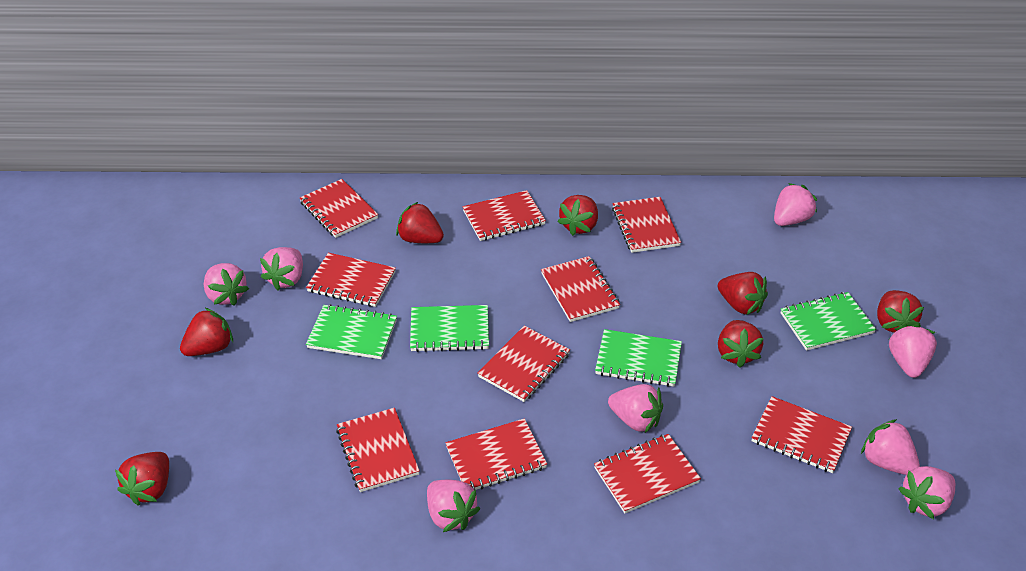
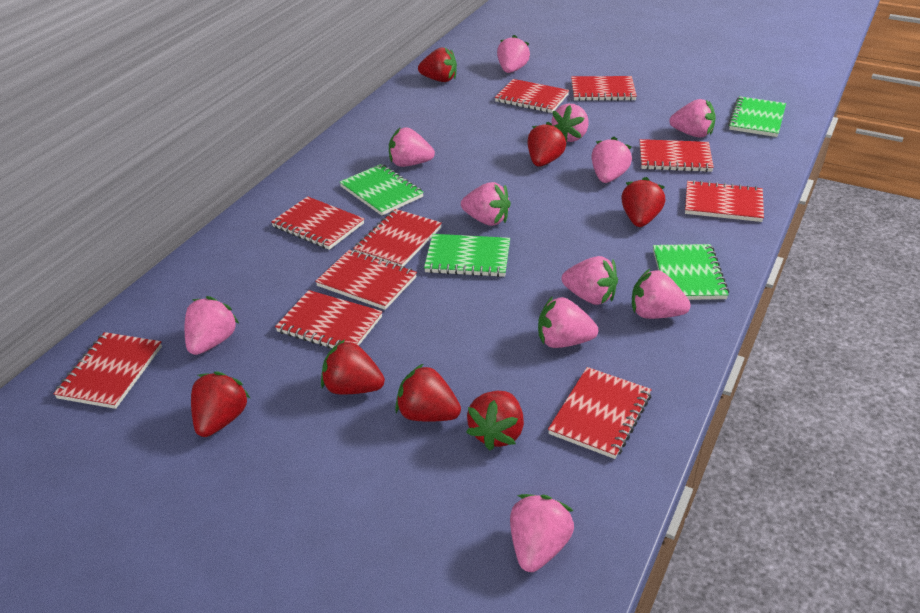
pink strawberry: [204,263,249,306] [260,247,303,290] [427,480,480,532] [608,384,663,433] [774,183,817,226] [861,419,920,475] [889,324,937,378] [898,466,955,519] = 8 -> [185,296,239,355] [389,127,435,167] [461,182,511,226] [497,35,530,73] [510,494,574,572] [538,296,598,348] [552,104,588,142] [562,256,618,305] [591,137,632,183] [632,269,691,319] [669,99,716,138] = 11

